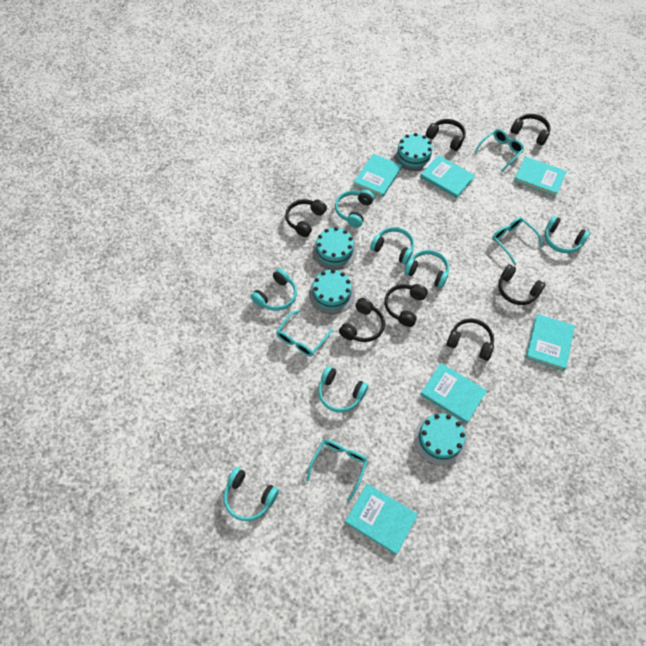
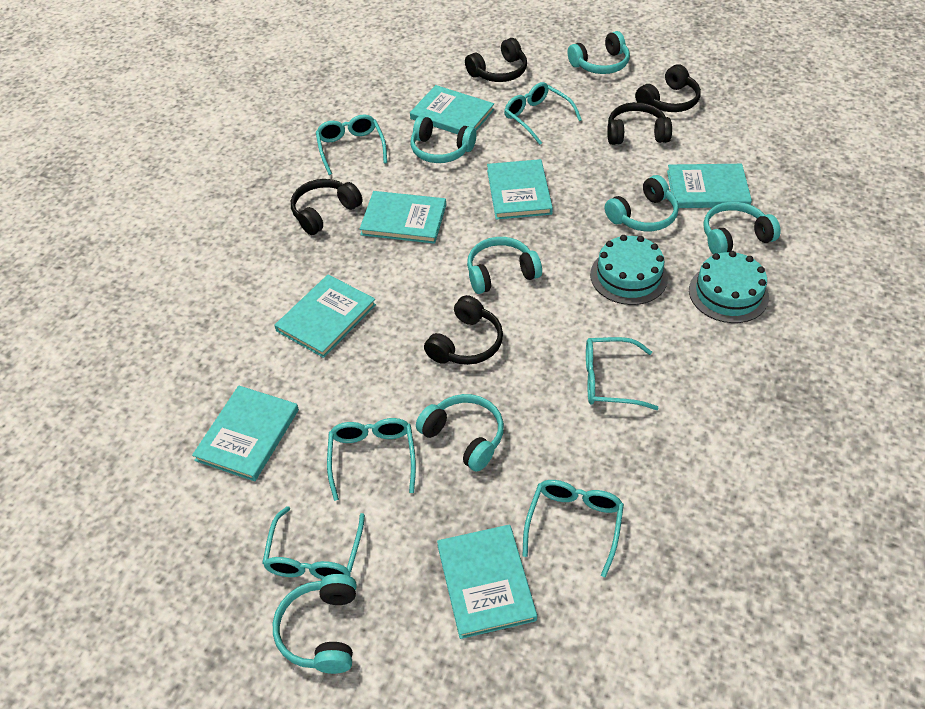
black headphones: [285,199,327,237] [339,298,385,342] [384,284,428,327] [426,119,466,151] [446,319,494,361] [498,264,546,305] [510,114,551,145] = 7 -> [291,179,362,235] [424,295,503,365] [465,38,527,82] [607,102,672,145] [635,64,701,112] = 5
turquoise book: [345,484,418,555] [354,154,402,197] [420,155,475,198] [420,363,487,424] [514,156,567,197] [526,314,575,371] = 6 -> [192,385,299,481] [274,274,376,358] [360,191,446,244] [410,85,494,134] [437,524,537,639] [487,159,553,220] [667,164,752,208] = 7
turquoise cake: [309,269,355,314] [313,227,357,270] [394,133,434,171] [414,413,467,466] = 4 -> [590,235,668,305] [689,251,769,323] = 2
turquoise glasses: [276,310,333,356] [306,439,368,501] [474,129,524,172] [492,217,543,265] = 4 -> [262,506,365,579] [316,114,387,175] [327,418,416,501] [504,82,582,145] [523,480,624,577] [586,337,659,410] = 6

